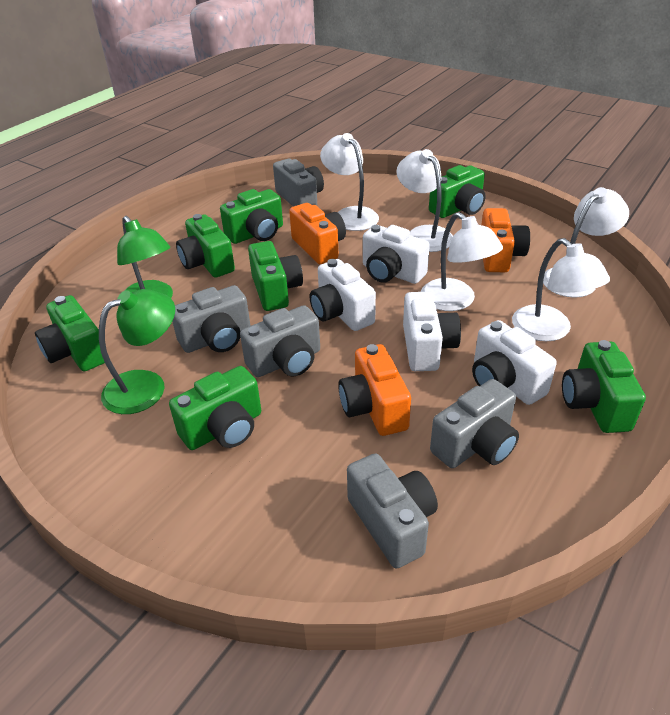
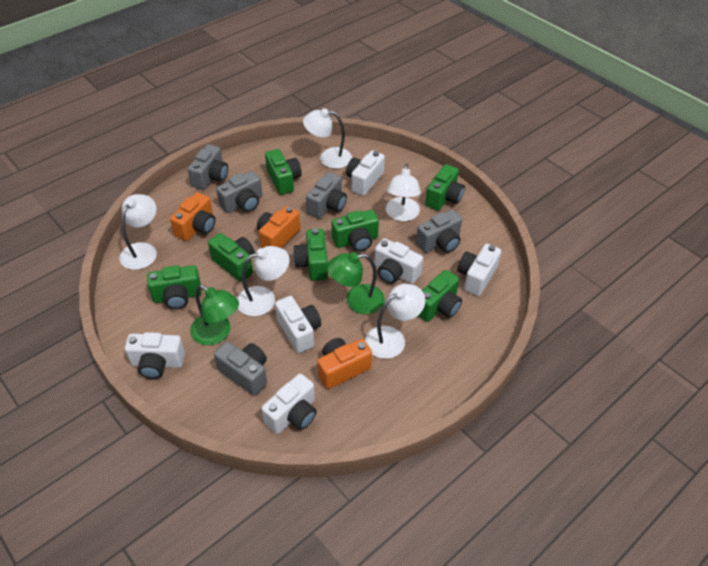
white camera: [310,259,376,331] [363,225,430,284] [403,292,461,371] [472,320,557,405] = 4 -> [125,332,185,379] [261,373,317,434] [275,296,321,353] [346,151,385,196] [374,238,423,284] [457,244,501,296] = 6

